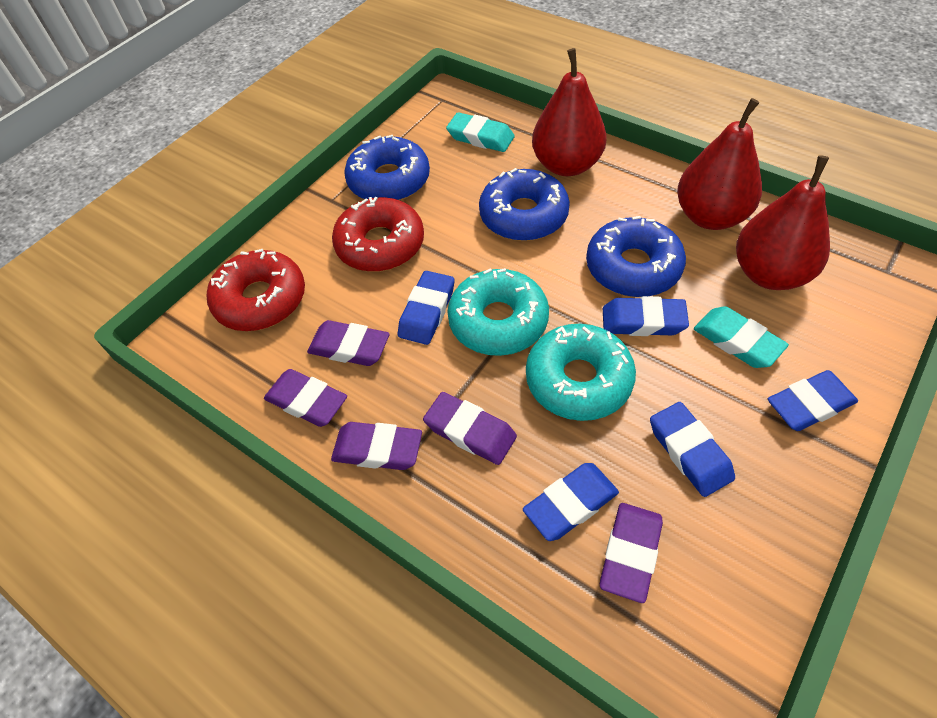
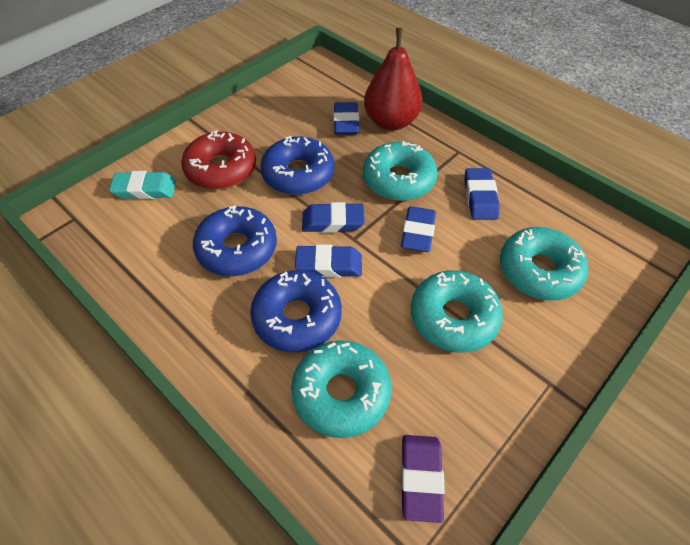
purple eraser: [264,369,347,427] [307,320,390,366] [331,422,422,470] [423,392,517,465] [600,503,663,603] = 5 -> [401,435,445,523] = 1
red donut: [207,249,305,331] [332,197,424,272] = 2 -> [181,130,256,189] = 1
red pear: [532,48,607,176] [677,98,762,230] [736,155,830,290] = 3 -> [364,28,423,131] = 1
turquoise donut: [447,268,549,356] [526,324,636,421] = 2 -> [291,340,392,438] [363,141,437,201] [411,270,503,353] [500,227,588,301] = 4
turquoise eraser: [446,112,515,152] [694,306,789,368] = 2 -> [109,171,176,199] = 1

